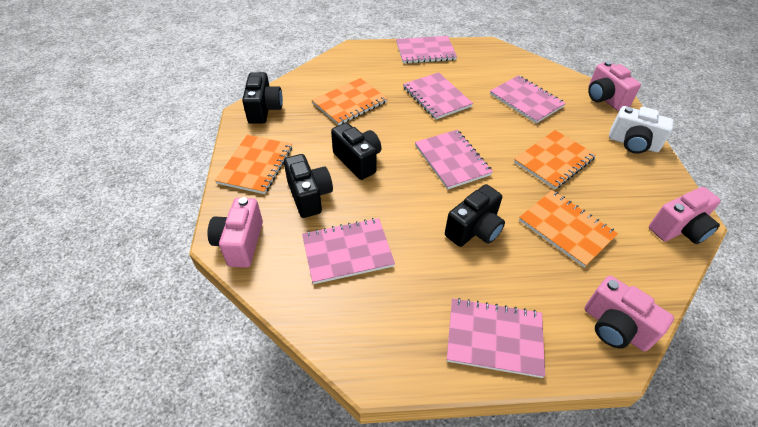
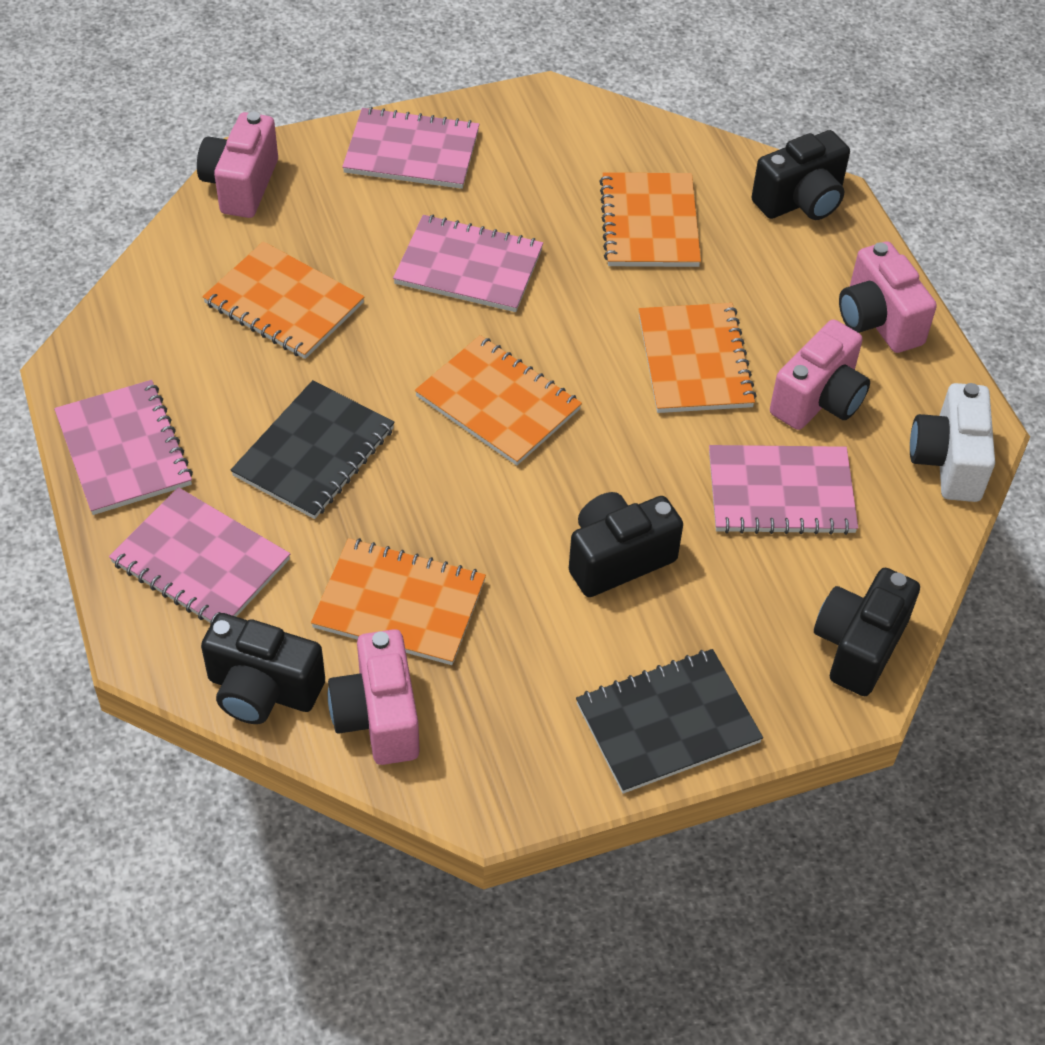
black notebook: none = 0 -> [231,380,395,519] [576,649,763,794] = 2
orange notebook: [215,135,292,194] [312,78,388,125] [514,130,596,189] [519,190,618,267] = 4 -> [202,241,365,359] [311,538,486,665] [415,335,582,466] [599,172,701,267] [638,303,757,413] = 5
pink notebook: [302,218,395,284] [396,36,457,64] [403,72,473,120] [415,130,493,189] [447,298,545,378] [490,75,566,123] = 6 -> [54,380,193,515] [109,487,290,625] [342,107,479,189] [393,215,543,312] [709,445,858,535] = 5

